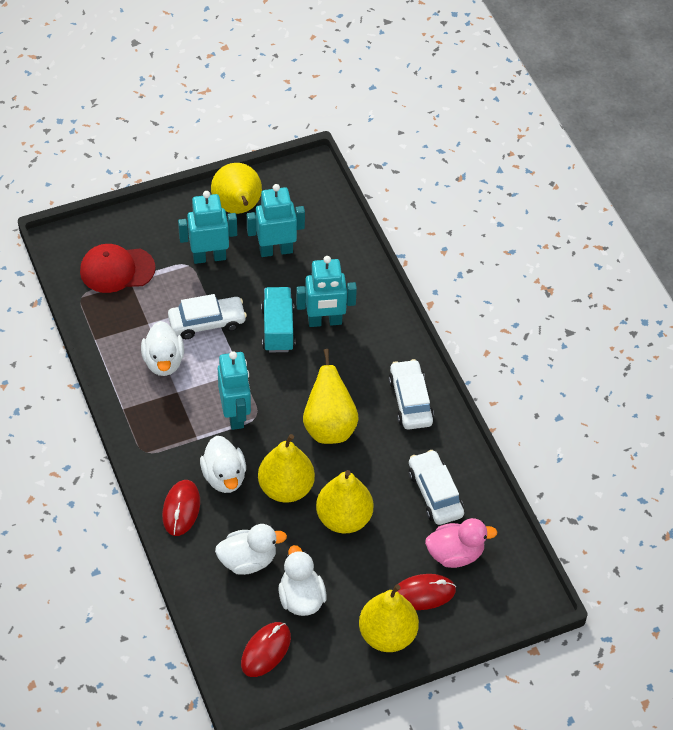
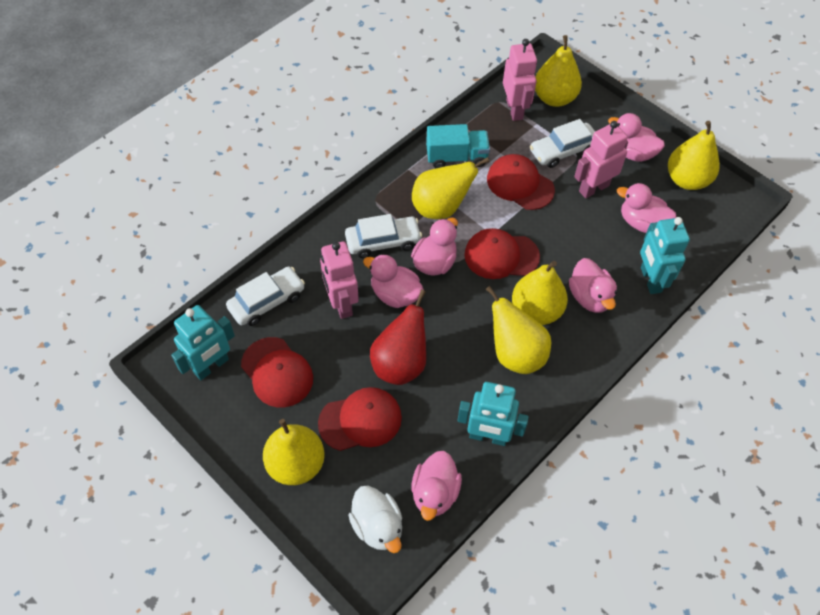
pink duck: [425,518,498,568] = 1 -> [363,254,424,308] [411,218,458,276] [411,451,462,521] [569,258,617,313] [608,113,665,162] [617,183,676,233] = 6
pink robot: none = 0 -> [320,241,359,319] [503,39,537,121] [574,121,628,198] = 3
red cap: [80,244,156,293] = 1 -> [241,337,313,407] [318,387,402,451] [464,228,540,279] [487,154,555,210] = 4
red mouse: [162,480,200,536] [241,622,291,677] [397,574,456,610] = 3 -> none = 0
red pear: none = 0 -> [370,290,426,385] = 1
turquoise robot: [178,191,237,264] [218,351,251,430] [247,184,305,257] [296,256,357,327] = 4 -> [171,305,235,380] [458,382,529,446] [640,217,690,294] = 3
white duck: [141,321,184,376] [200,436,246,493] [215,524,287,575] [278,545,327,616] = 4 -> [348,485,402,553] = 1
yellow pear: [211,163,262,214] [258,434,315,502] [303,349,359,444] [316,470,373,533] [359,584,419,652] = 5 -> [263,419,325,485] [412,157,490,219] [486,286,551,374] [512,261,568,325] [535,35,582,107] [668,121,720,190] = 6

